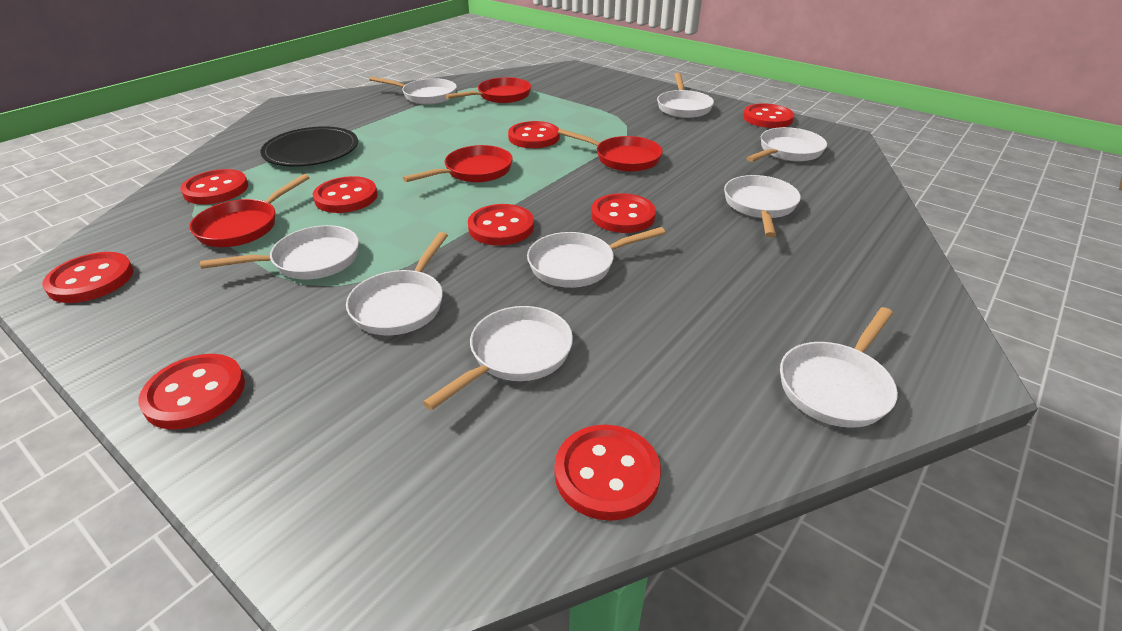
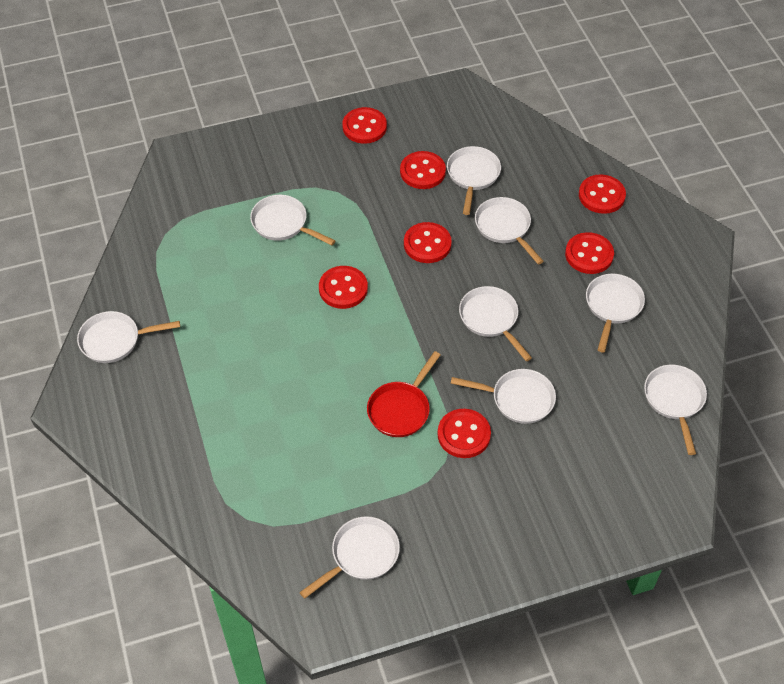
black plate: [260,126,358,167] = 1 -> none = 0
red button: [42,252,134,303] [138,354,245,430] [180,169,248,204] [313,176,378,213] [468,204,534,246] [508,121,560,148] [555,425,661,521] [591,193,656,233] [743,103,794,128] = 9 -> [319,266,368,309] [342,107,387,144] [400,151,446,189] [404,222,452,263] [438,409,491,458] [565,232,614,274] [579,174,626,214] = 7
red pan: [189,174,310,247] [403,145,513,183] [445,77,531,103] [558,129,663,172] = 4 -> [367,351,440,437] = 1

